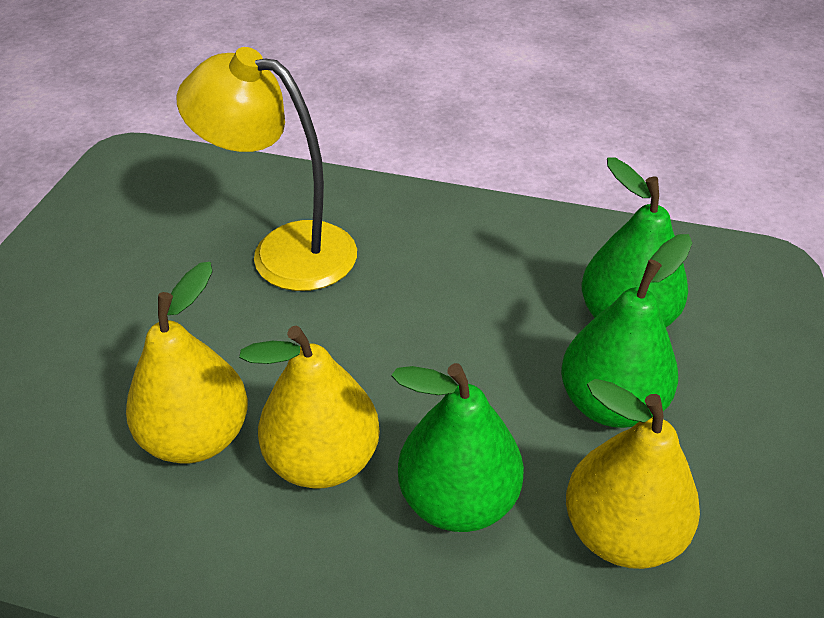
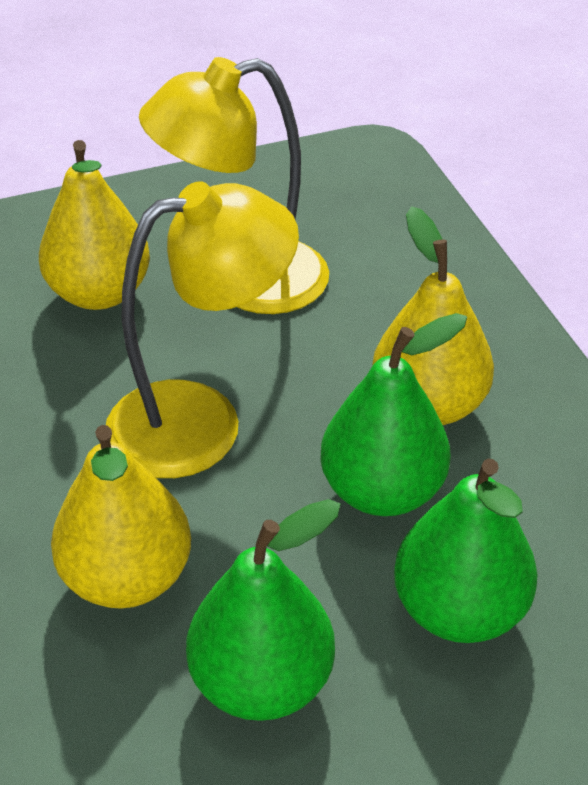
yellow lamp: [177,47,357,291] = 1 -> [106,181,299,478] [139,57,329,314] = 2

